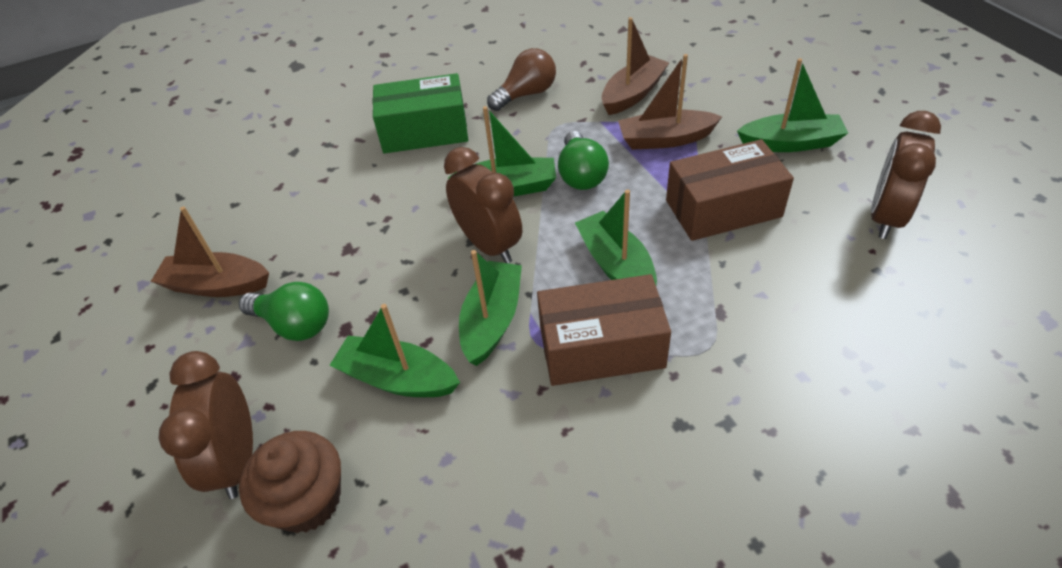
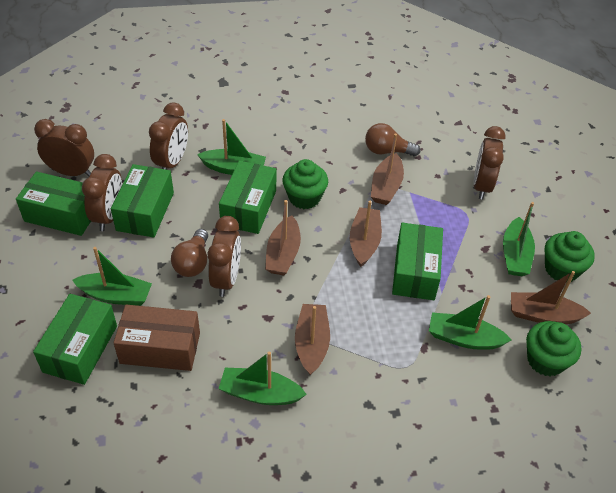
brown boat: [151,206,269,297] [602,17,669,115] [618,54,722,150] = 3 -> [265,200,301,276] [295,304,330,375] [350,201,382,267] [371,134,404,205] [511,271,591,324] = 5
brown box: [537,274,671,386] [666,139,794,241] = 2 -> [114,304,200,371] = 1
brown clock: [158,351,253,499] [444,147,522,263] [871,111,941,239] = 3 -> [34,119,94,176] [82,154,122,231] [149,102,188,170] [208,216,241,297] [473,126,505,199] = 5
brown cupcake: [239,431,341,533] = 1 -> none = 0
brown light bulb: [487,48,556,111] = 1 -> [171,229,208,277] [365,123,420,157] = 2
green box: [373,73,468,154] = 1 -> [16,171,91,236] [33,294,117,385] [111,164,174,237] [219,161,276,234] [392,223,443,300] = 5
green cupcake: none = 0 -> [282,159,328,209] [526,321,582,376] [545,231,595,282] = 3
green light bulb: [239,282,329,341] [558,131,609,190] = 2 -> none = 0

